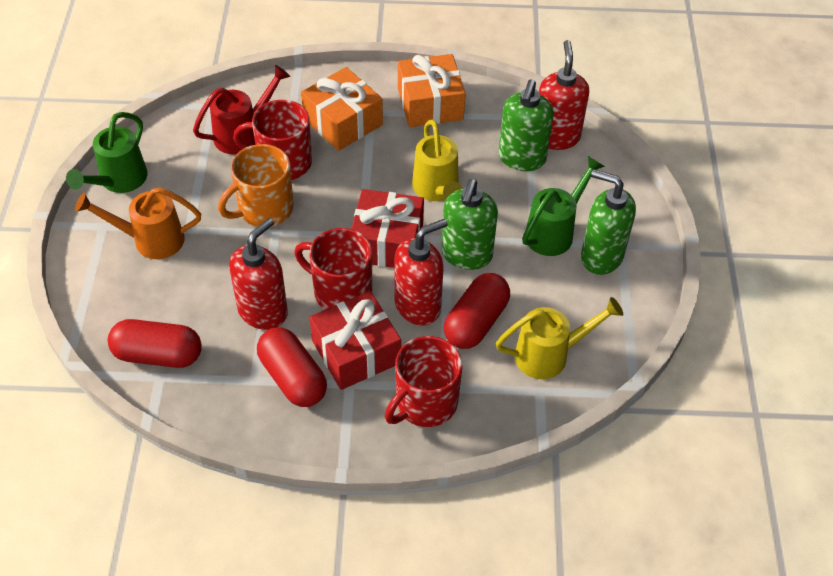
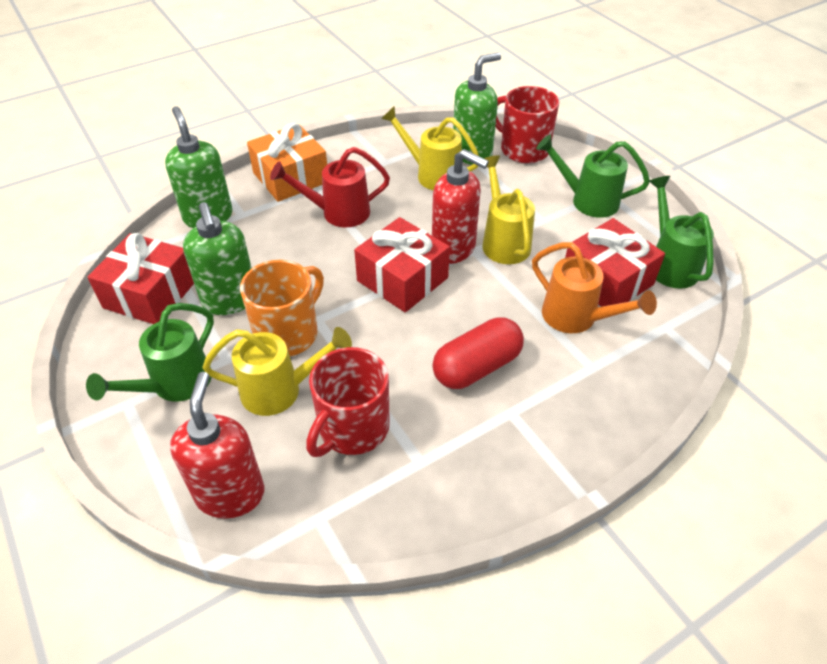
green watering can: [66,112,148,193] [522,156,605,256] = 2 -> [86,303,214,402] [536,135,650,218] [649,176,714,289] = 3
orange gift: [301,67,383,151] [398,54,466,127] = 2 -> [247,123,327,202] = 1
red capsule: [108,319,202,368] [257,327,327,407] [444,273,510,349] = 3 -> [432,317,524,389] = 1
red gift: [310,291,401,390] [351,189,424,268] = 2 -> [87,233,194,324] [354,217,450,312] [565,218,665,307] = 3
red mug: [233,100,312,180] [294,228,372,310] [385,336,462,427] = 3 -> [306,347,390,457] [496,86,559,163] = 2
red soap dispenser: [229,218,288,330] [394,219,448,326] [539,40,589,150] = 3 -> [170,372,265,519] [432,149,489,264] = 2
yellow watering can: [412,120,463,201] [496,297,623,379] = 2 -> [202,327,352,416] [381,106,479,190] [482,155,535,264] = 3

